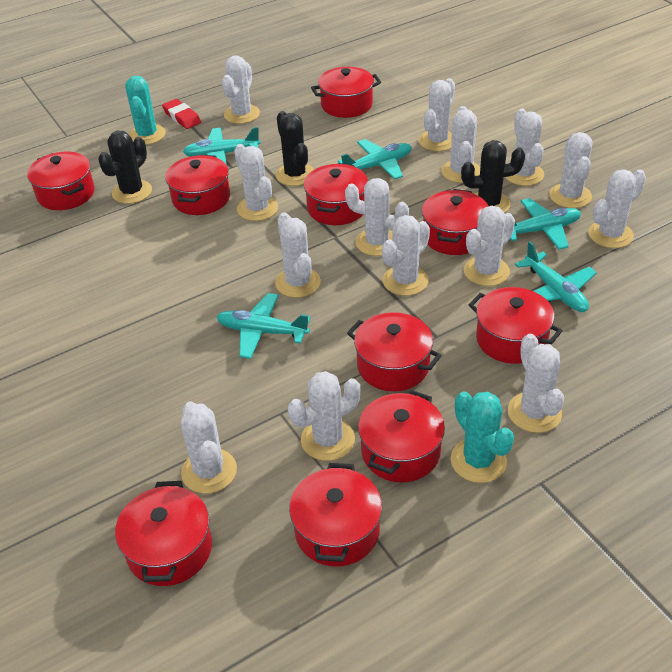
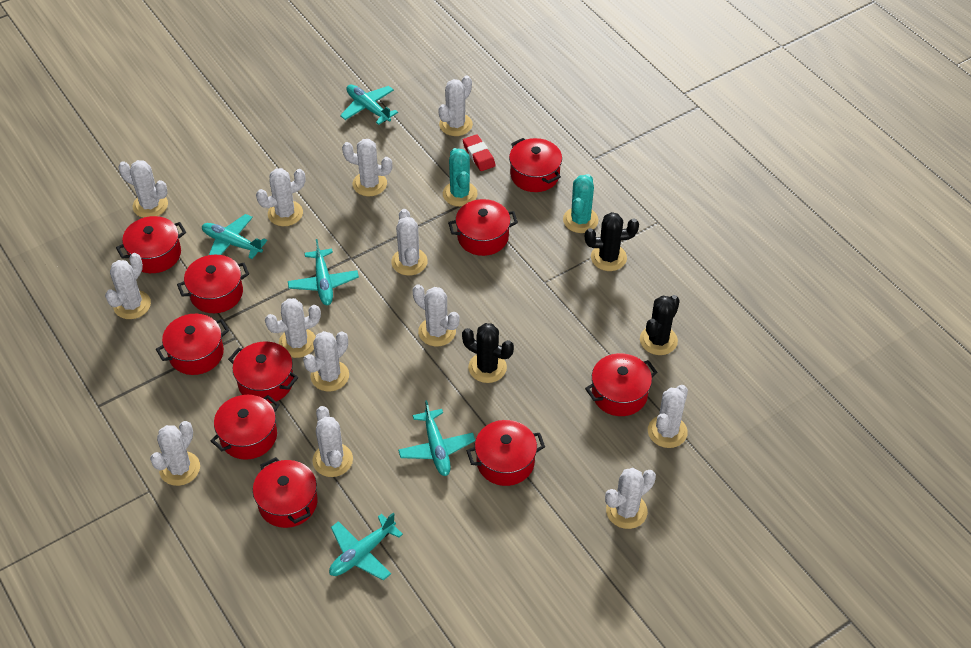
white cactus: [181,401,237,494] [222,55,260,124] [234,144,278,221] [275,212,321,298] [288,371,360,461] [345,178,409,256] [382,215,430,296] [419,78,455,151] [441,106,480,183] [464,206,515,286] [505,109,544,186] [508,333,564,433] [549,132,592,208] [588,169,646,248] = 14 -> [105,253,151,319] [119,160,168,218] [150,421,200,486] [256,168,305,226] [265,298,321,358] [303,331,349,391] [312,406,353,477] [342,139,392,196] [391,209,428,276] [413,284,459,346] [438,76,473,136] [605,468,656,529] [648,385,688,448] = 13

